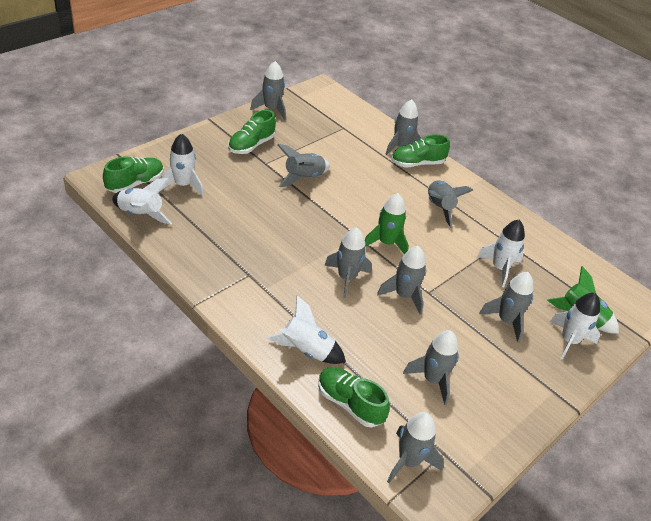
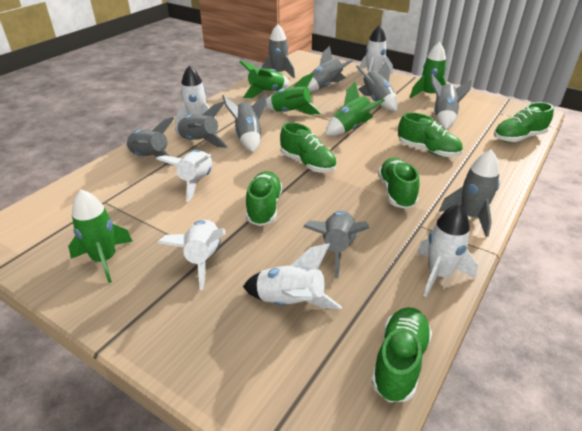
green rocket: [365,193,409,254] [547,266,619,333] = 2 -> [68,189,133,283] [240,61,290,98] [265,73,321,115] [325,82,385,136] [410,42,446,98] = 5
green shoe: [103,157,164,193] [228,110,276,154] [318,367,390,427] [391,134,450,168] = 4 -> [246,171,283,226] [280,122,337,173] [371,307,432,402] [378,158,420,209] [398,113,463,157] [494,102,554,142] = 6
white rocket: [112,178,172,225] [160,133,204,196] [268,296,346,364] [477,220,525,287] [550,293,600,360] = 5 -> [156,150,212,202] [158,220,225,290] [175,65,216,125] [243,243,342,309] [360,25,393,75] [417,203,478,297] = 6

